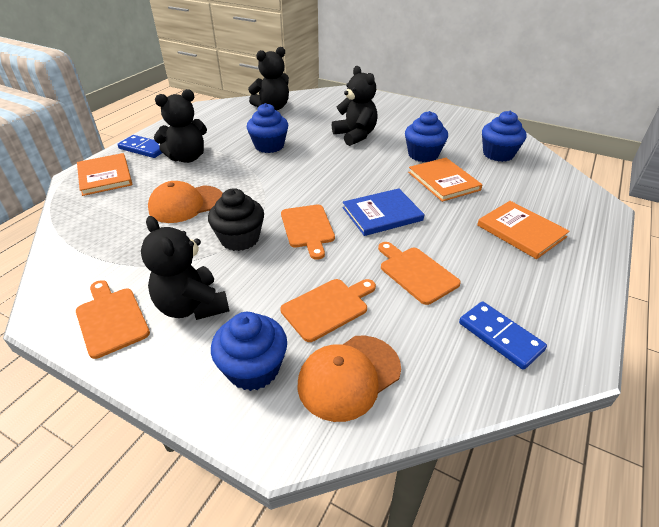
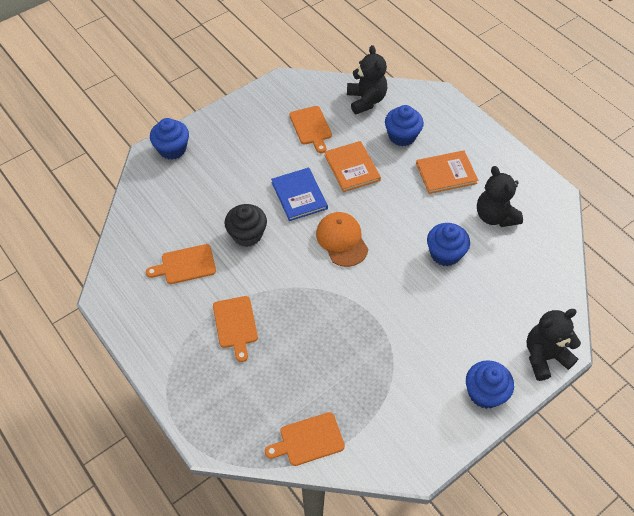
black teddy bear: [141,216,229,320] [154,89,207,163] [248,47,289,111] [332,66,378,146] = 4 -> [347,45,387,114] [477,166,523,227] [526,309,581,381] = 3
blue domino: [117,135,162,158] [459,301,547,370] = 2 -> none = 0
orange book: [77,153,132,196] [408,158,483,202] [477,201,570,259] = 3 -> [324,141,381,192] [416,150,478,194] = 2
orange cap: [148,181,223,223] [297,335,401,422] = 2 -> [316,212,368,267] = 1

